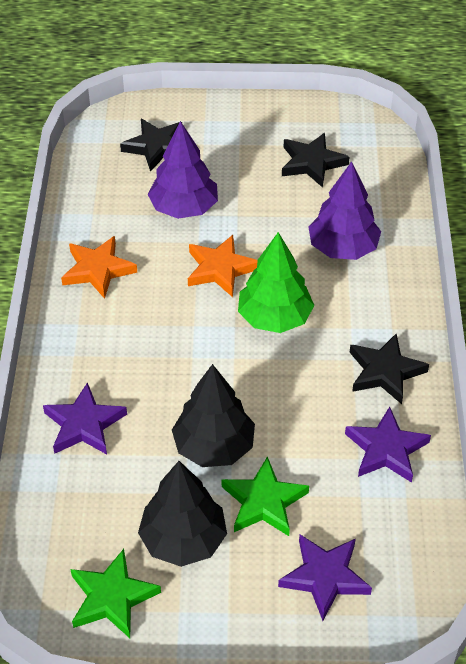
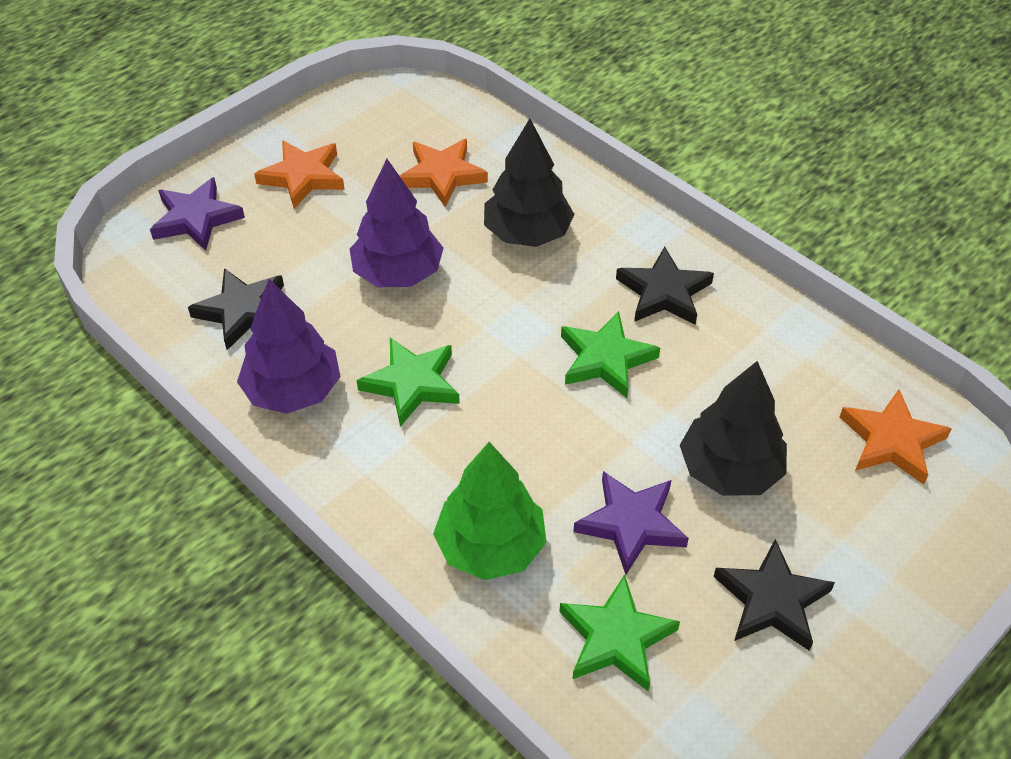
green star: [70,549,161,638] [222,456,309,536] = 2 -> [357,338,460,427] [559,574,680,691] [561,311,660,398] = 3
orange star: [61,236,137,299] [188,235,258,297] = 2 -> [254,140,345,209] [400,139,488,207] [840,389,952,484] = 3
purple star: [43,382,127,454] [278,535,372,621] [345,406,431,483] = 3 -> [150,177,245,251] [573,471,689,575] = 2

